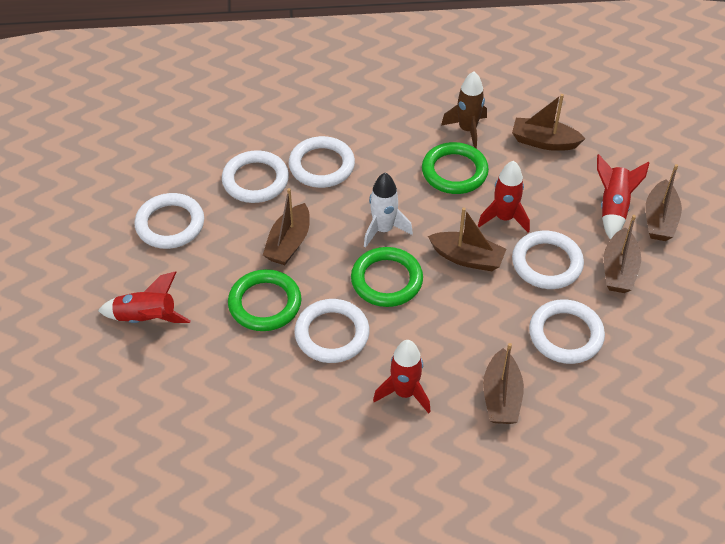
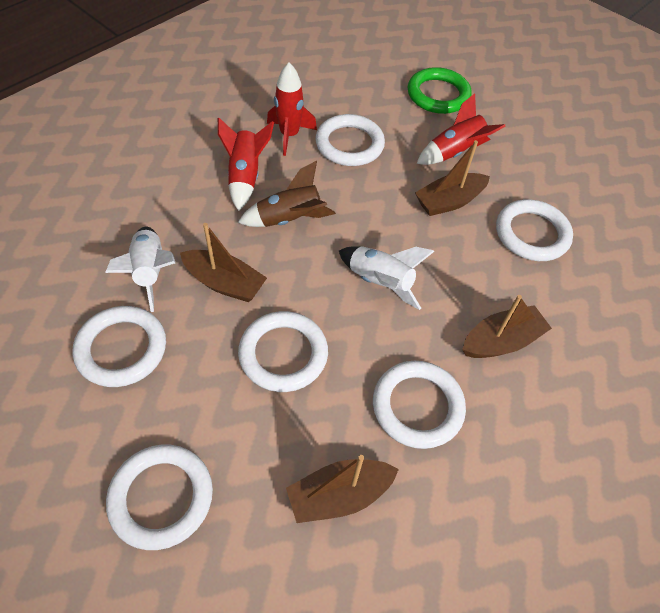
brown boat: [263,188,310,265] [428,207,506,271] [483,343,524,424] [512,94,586,151] [604,215,641,293] [645,164,682,241] = 6 -> [180,223,267,302] [286,455,399,523] [415,140,490,216] [462,295,552,358] = 4
green ring: [228,269,301,331] [351,247,423,307] [422,142,489,194] = 3 -> [408,67,472,114] = 1
red rocket: [98,271,190,323] [373,340,431,413] [478,161,530,233] [597,154,650,240] = 4 -> [218,117,274,211] [267,62,317,156] [416,93,506,165] = 3
white rocket: [364,173,413,248] = 1 -> [105,227,175,312] [339,246,435,310] = 2

